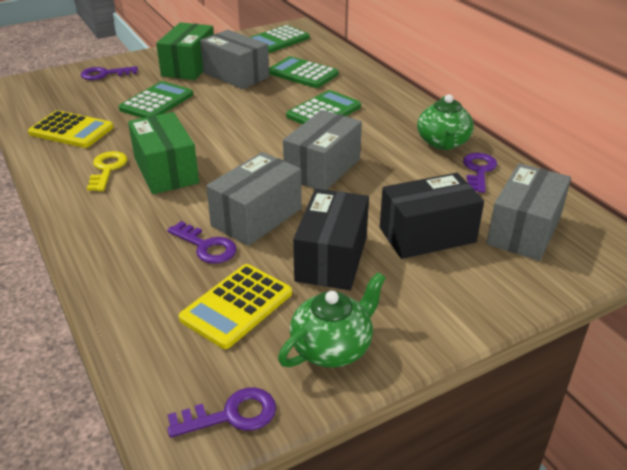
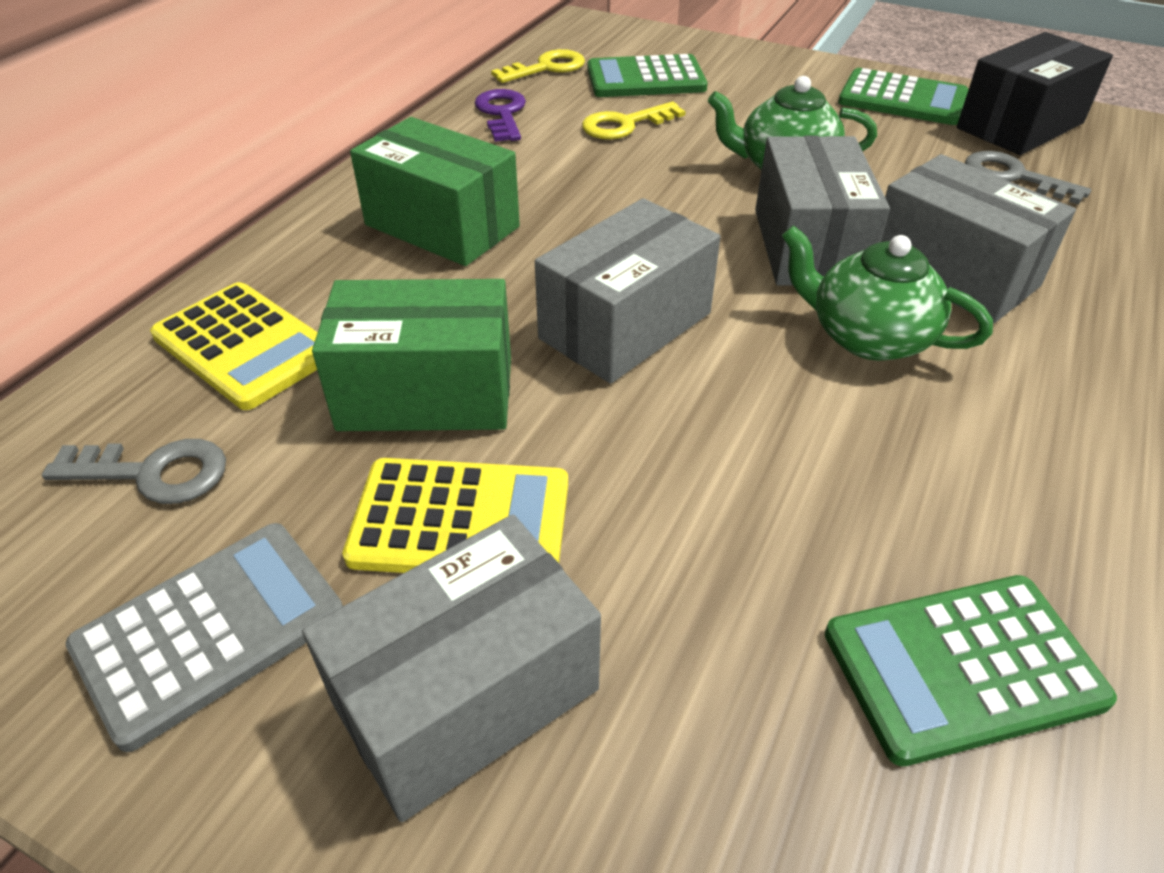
black box: [293,189,369,290] [380,173,484,259] = 2 -> [957,32,1113,155] = 1
green calculator: [119,81,193,118] [250,25,310,53] [269,56,339,88] [286,90,361,124] = 4 -> [588,54,708,97] [825,575,1117,766] [838,68,969,125] = 3
grey calculator: none = 0 -> [66,523,343,752] = 1
grey key: none = 0 -> [42,439,226,504] [965,151,1091,204] = 2
purple key: [81,66,138,80] [167,221,237,264] [167,388,276,438] [463,153,497,193] = 4 -> [474,89,526,142] = 1
yellow key: [87,151,128,191] = 1 -> [491,49,585,83] [582,102,686,140] = 2

